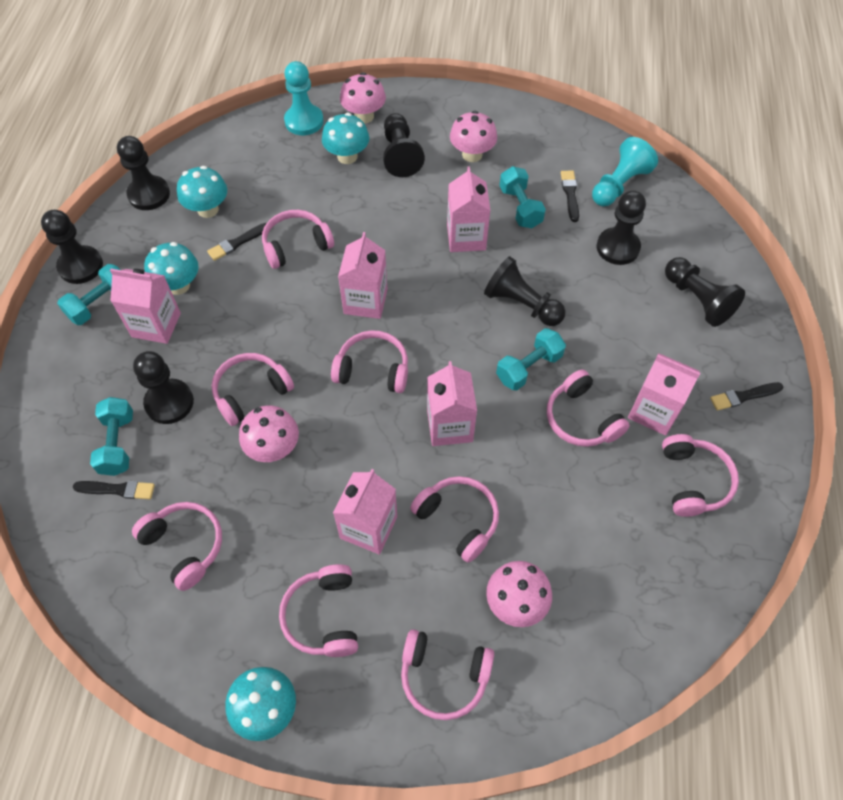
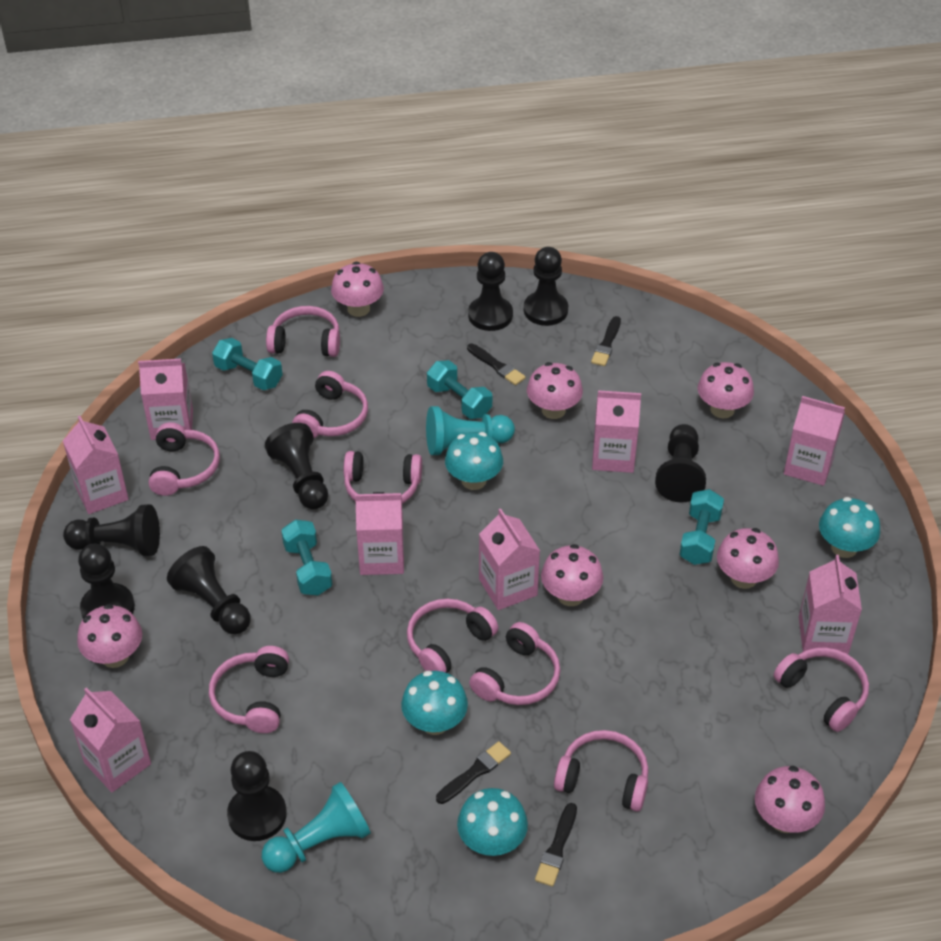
black pawn: [41,210,103,284] [117,136,170,210] [133,351,194,424] [383,113,425,177] [484,256,566,326] [597,190,646,265] [665,257,745,327] = 7 -> [63,504,160,556] [78,544,135,618] [167,546,251,635] [227,751,287,841] [265,423,328,509] [468,252,513,331] [524,247,568,326] [655,424,706,503] = 8
pink carton: [110,269,181,344] [333,469,397,555] [338,232,387,319] [427,361,477,446] [447,166,490,252] [628,353,700,436] = 6 -> [63,416,129,514] [70,688,151,792] [138,359,193,440] [355,492,404,575] [479,509,540,610] [592,390,641,473] [784,396,845,486] [799,555,862,654] = 8
pink mushroom: [239,405,299,462] [340,72,386,123] [450,111,497,162] [486,561,552,627] = 4 -> [77,604,142,668] [331,262,384,317] [527,362,583,419] [541,544,603,606] [698,362,754,418] [717,528,779,589] [755,766,825,833] = 7

